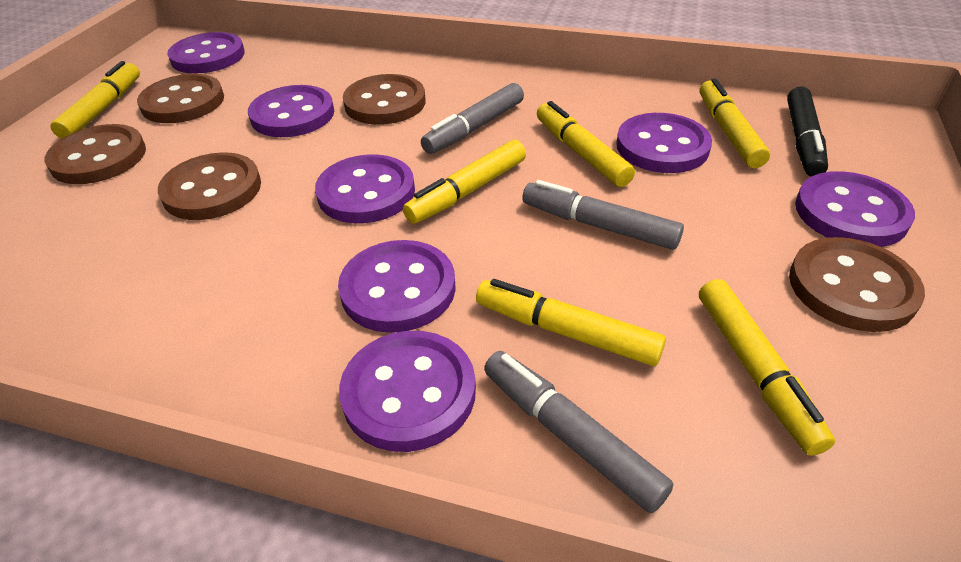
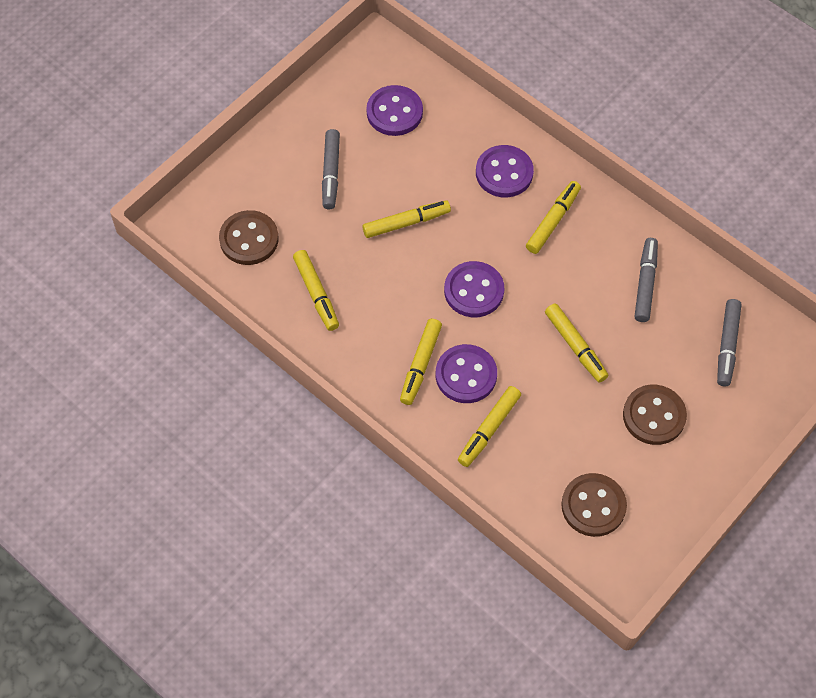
black marker: [787,86,828,176] = 1 -> none = 0
brown button: [44,124,146,184] [137,74,224,123] [158,152,261,220] [343,74,426,125] [789,237,925,332] = 5 -> [219,210,279,265] [561,473,627,537] [623,385,687,445] = 3
purple button: [167,32,245,74] [248,85,334,137] [315,154,415,223] [338,240,456,333] [339,331,476,452] [616,113,712,173] [795,171,915,247] = 7 -> [367,85,423,136] [436,344,497,403] [444,261,504,317] [476,145,534,197] = 4

